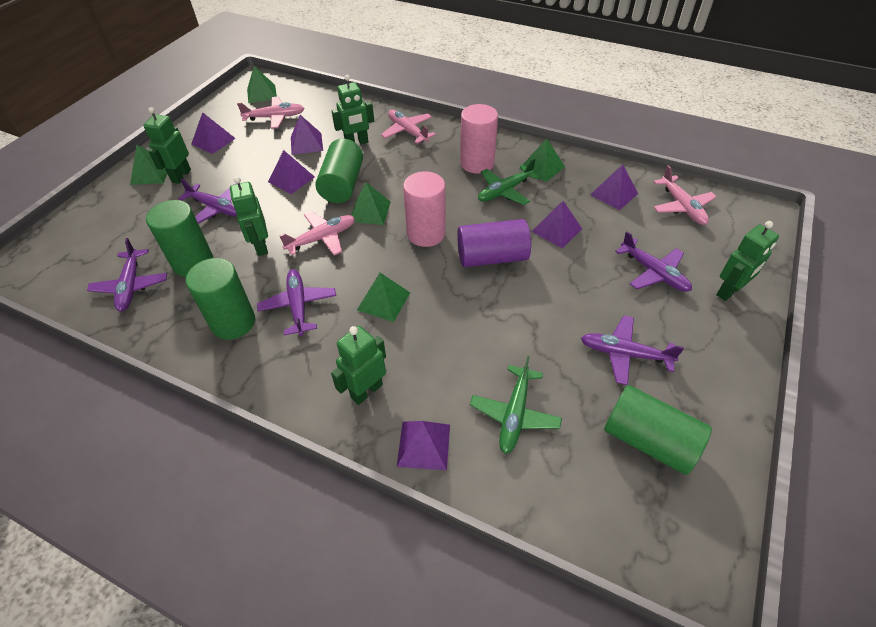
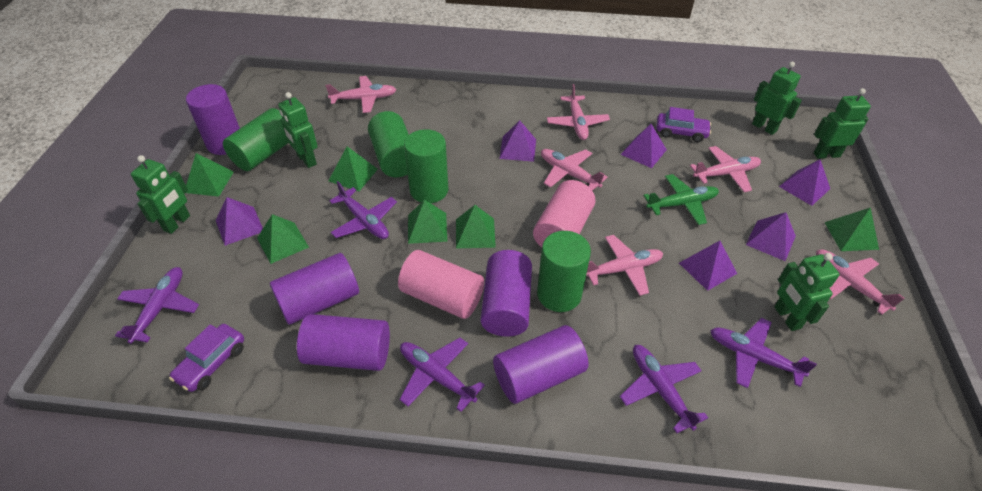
green plane: [470,356,562,454] [478,158,540,205] = 2 -> [643,174,719,225] = 1
green pyramid: [130,144,167,185] [247,66,277,103] [351,182,391,225] [357,273,410,322] [519,138,565,182] = 5 -> [186,153,234,197] [257,214,309,264] [329,146,378,191] [408,199,447,244] [456,205,496,248] [824,207,879,251] = 6
pink plane: [237,97,305,129] [279,211,355,255] [381,110,436,144] [653,165,717,225] = 4 -> [325,76,396,113] [541,149,608,191] [547,84,610,140] [586,235,663,296] [690,146,761,192] [816,250,905,315] = 6
purple car: none = 0 -> [169,324,244,392] [656,107,711,142] = 2
purple cylinder: [457,219,531,267] = 1 -> [186,84,240,155] [270,253,359,325] [297,314,390,371] [481,250,532,337] [493,325,588,404] = 5

